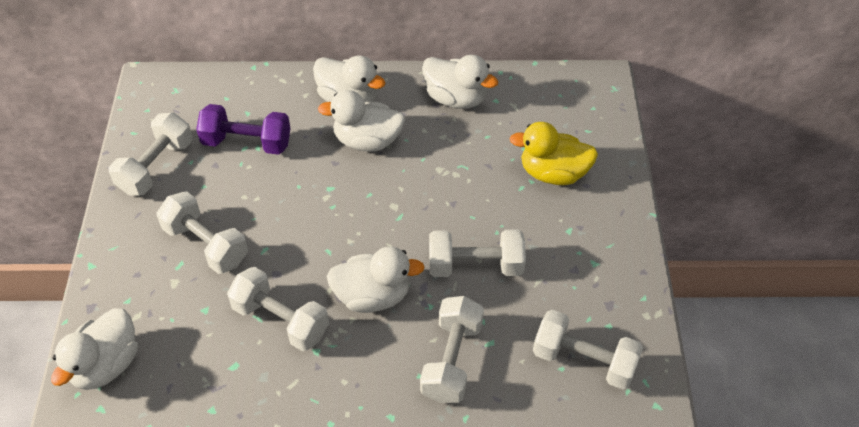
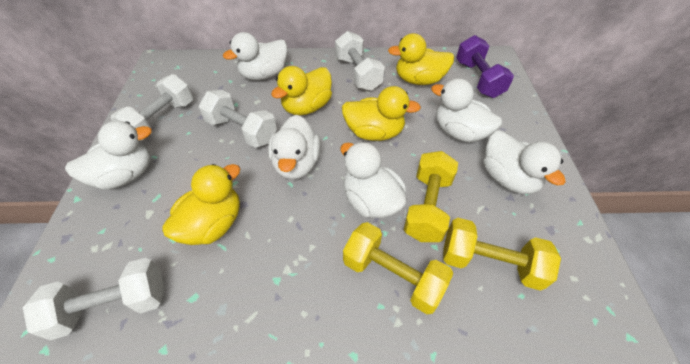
white duck: [51,308,138,390] [313,55,386,102] [318,90,405,152] [326,246,425,313] [422,55,498,109] = 5 -> [65,121,152,190] [223,32,287,80] [268,115,321,180] [341,142,407,218] [431,78,502,142] [484,131,566,194] = 6
white dumbbell: [109,113,193,196] [157,191,248,274] [227,267,329,351] [420,296,484,403] [429,230,526,277] [533,310,643,390] = 6 -> [23,258,165,340] [111,74,193,140] [199,90,277,148] [335,31,385,91] = 4
yellow duck: [509,122,598,185] = 1 -> [162,164,240,245] [271,66,332,116] [342,86,421,141] [388,33,454,85] = 4
yellow dumbbell: none = 0 -> [343,222,453,314] [404,151,458,242] [443,218,561,291] = 3

